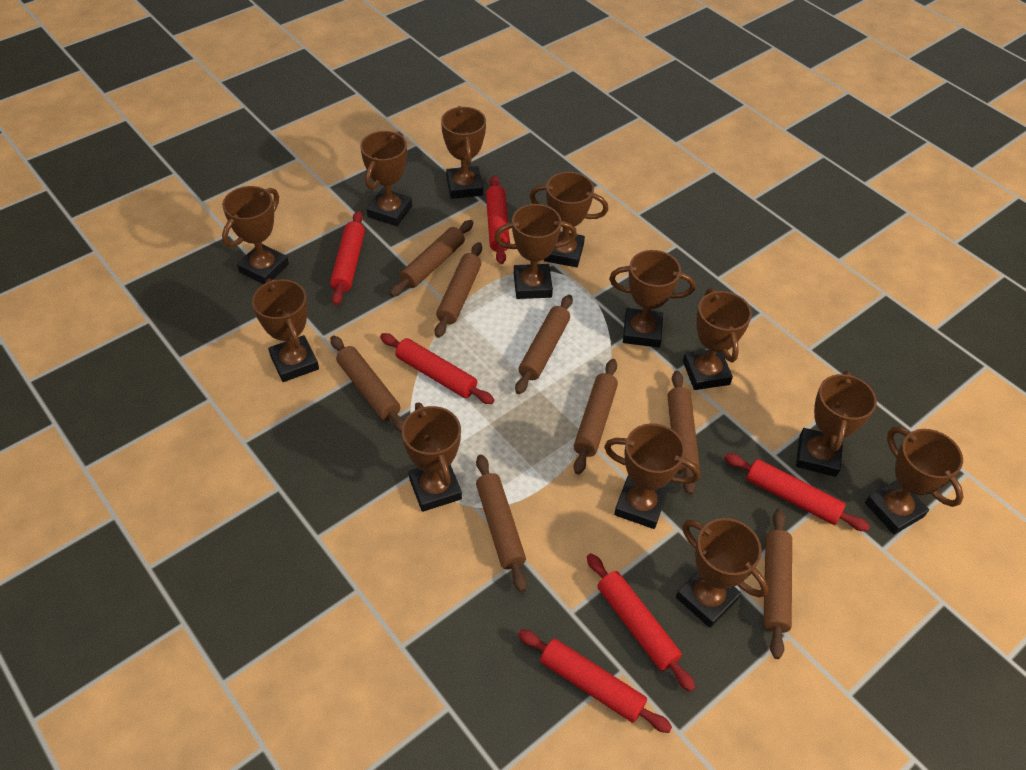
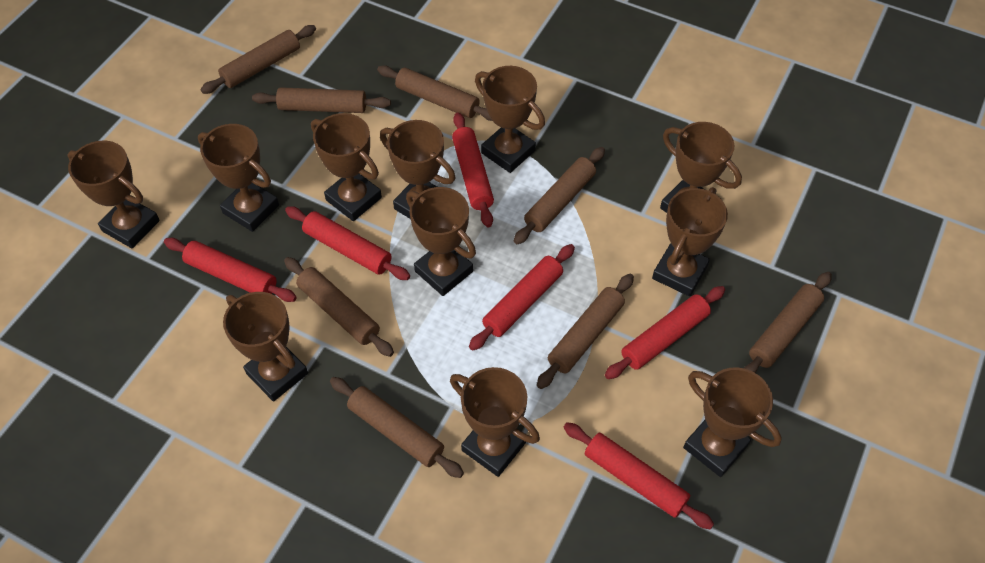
brown trophy: [222,186,289,284] [252,279,319,382] [360,131,412,226] [402,402,462,512] [441,106,486,199] [494,204,577,299] [530,172,608,267] [604,423,700,529] [609,250,695,348] [676,518,768,628] [683,288,752,390] [796,371,877,477] [865,427,964,535] = 13 -> [67,141,160,249] [198,124,279,232] [223,292,308,401] [311,113,382,221] [380,120,456,219] [406,187,476,296] [450,367,540,477] [475,66,545,173] [652,187,728,297] [660,122,742,213] [683,367,782,477] = 11

